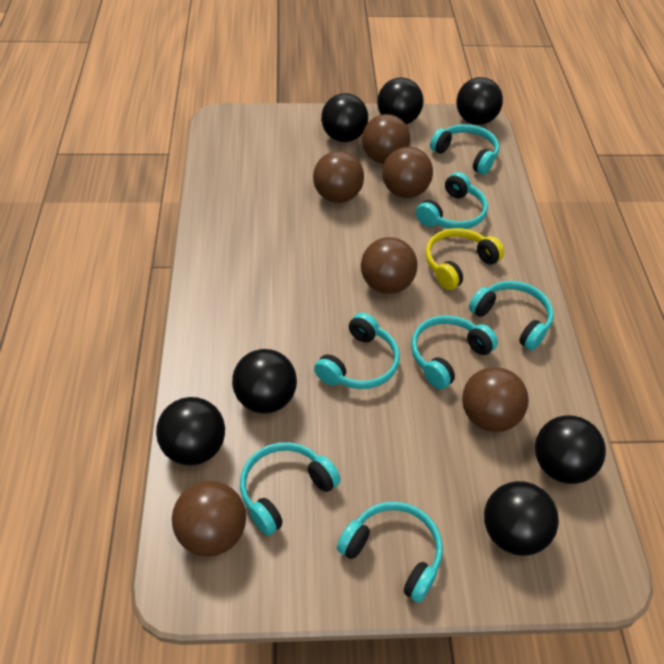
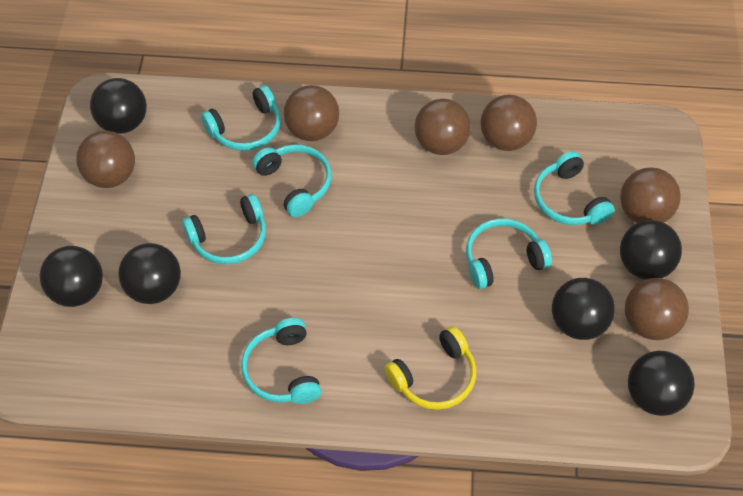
black ball: [156,397,225,466] [232,349,297,414] [321,93,368,142] [377,77,423,124] [456,77,503,125] [484,481,559,556] [535,415,606,484] = 7 -> [40,246,103,307] [90,78,147,134] [118,243,181,304] [552,278,615,340] [620,220,682,280] [628,351,695,416] = 6
turquoise headphones: [240,442,341,536] [314,313,400,389] [337,502,443,603] [411,315,498,389] [416,172,488,229] [430,124,499,175] [469,281,554,351] = 7 -> [182,194,266,264] [201,85,281,151] [241,318,321,404] [252,144,332,217] [466,218,552,289] [534,151,615,225] = 6

